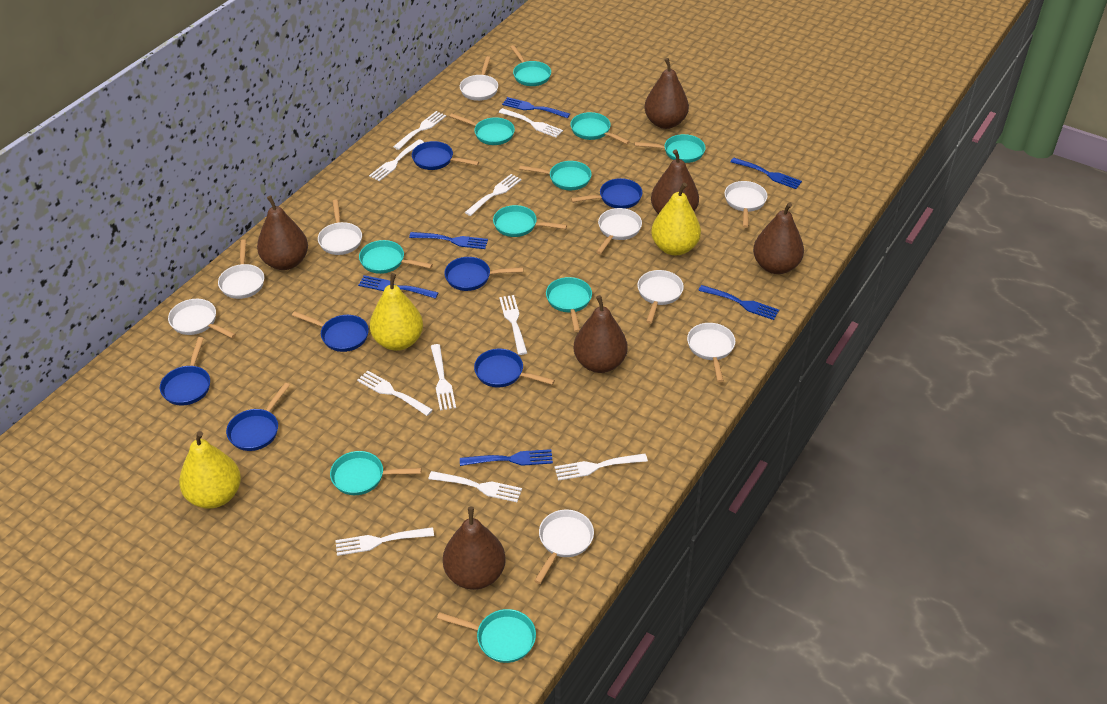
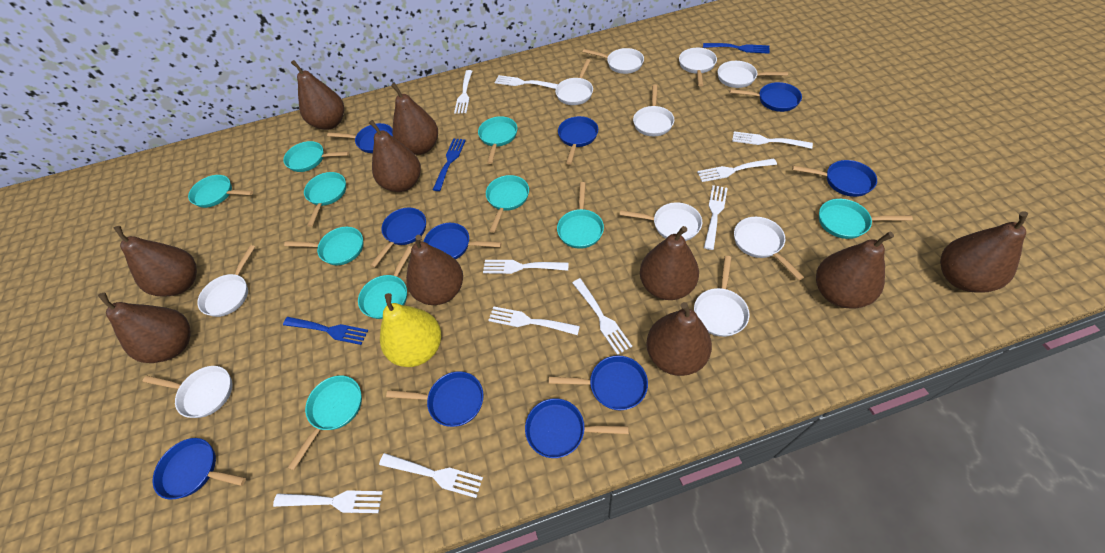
blue fork: [358,275,439,299] [409,232,488,249] [460,449,553,466] [502,97,570,118] [698,285,779,320] [731,158,802,189] = 6 -> [283,317,368,345] [433,138,466,191] [703,43,770,54] = 3
blue pan: [160,337,210,405] [226,383,290,451] [292,311,369,352] [412,141,479,170] [444,257,523,291] [474,349,555,387] [571,178,643,209] = 7 -> [153,438,246,500] [327,123,393,153] [370,208,426,268] [386,371,484,427] [423,223,502,259] [525,398,629,458] [549,356,648,410] [558,116,598,165] [730,82,802,112] [792,160,877,197] = 10
brown pear: [257,195,308,270] [443,507,506,590] [574,295,628,373] [644,58,689,129] [651,149,699,214] [753,202,804,274] = 6 -> [98,293,191,363] [114,226,197,296] [291,60,344,130] [369,120,421,192] [391,83,438,155] [406,235,463,305] [640,226,699,300] [646,302,712,376] [816,232,894,308] [940,211,1028,293] = 10
white pan: [168,299,236,338] [218,239,264,299] [318,199,362,255] [460,56,498,101] [534,510,594,584] [596,208,642,254] [637,270,684,324] [687,323,735,382] [725,181,767,228] = 9 -> [143,366,233,418] [197,245,255,317] [555,59,593,105] [583,48,644,74] [620,202,702,241] [633,85,674,136] [679,48,717,87] [694,256,749,337] [718,61,788,88] [734,217,804,280] = 10
yellow pear: [179,431,241,509] [370,273,423,351] [651,183,701,255] = 3 -> [380,293,441,367] = 1

